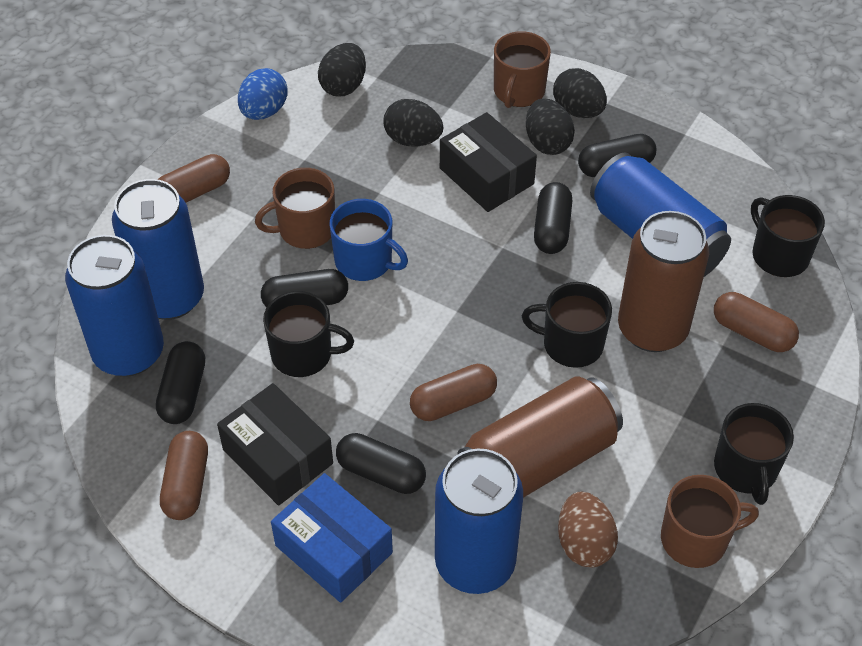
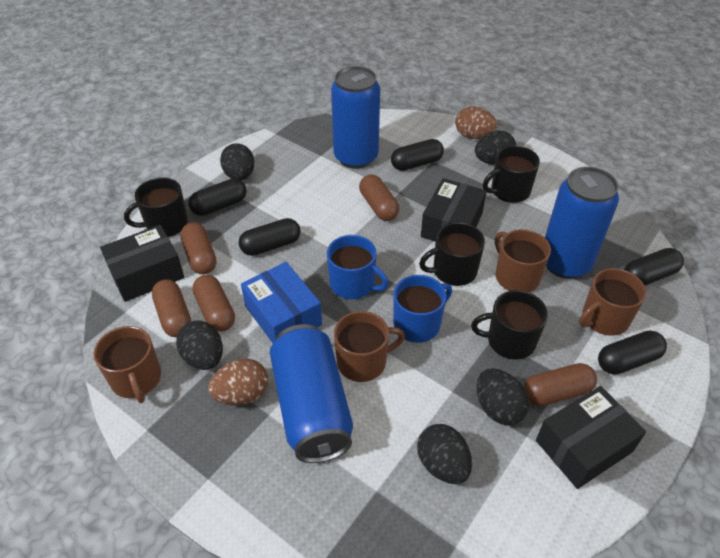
black box: [217,383,333,506] [440,112,537,212] = 2 -> [100,225,184,302] [421,178,487,241] [536,386,646,489] = 3
black egg: [318,43,366,96] [384,99,443,147] [526,98,575,155] [553,68,607,118] = 4 -> [176,320,223,370] [220,143,255,181] [417,424,472,484] [475,131,516,164] [477,368,529,425] = 5
blue can: [65,235,164,377] [112,179,204,320] [435,448,523,594] [590,152,731,277] = 4 -> [270,324,353,463] [331,66,380,169] [545,167,619,279] = 3
blue egg: [238,68,287,120] = 1 -> none = 0
blue mug: [330,199,408,281] = 1 -> [327,235,389,299] [393,275,452,343] = 2
brown can: [457,376,623,498] [618,211,709,352] = 2 -> none = 0
brown capsule: [157,154,230,203] [160,431,208,520] [410,364,497,421] [714,292,799,352] = 4 -> [152,279,191,337] [180,222,217,274] [192,275,235,331] [359,174,399,221] [524,363,597,406] = 5
brown egg: [558,492,618,567] = 1 -> [208,359,269,405] [455,106,497,139] = 2
brown mug: [255,168,335,249] [494,31,551,108] [661,475,759,568] = 3 -> [94,326,161,403] [334,311,405,382] [495,229,551,292] [579,268,646,336] = 4

